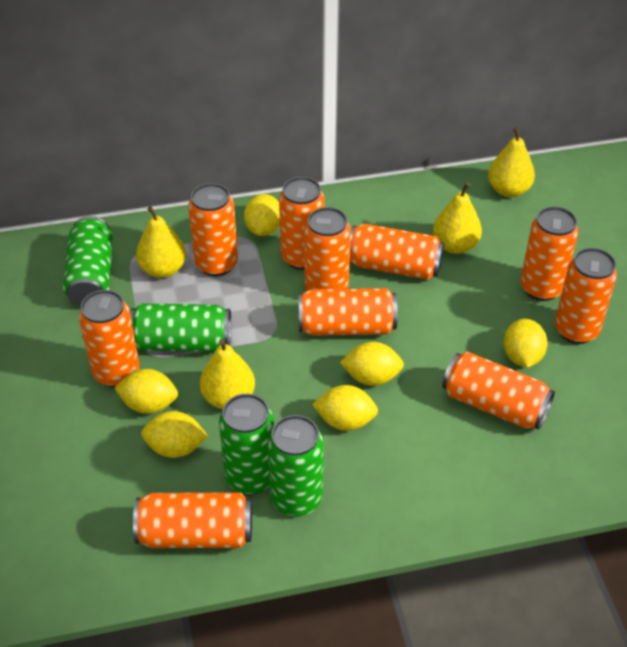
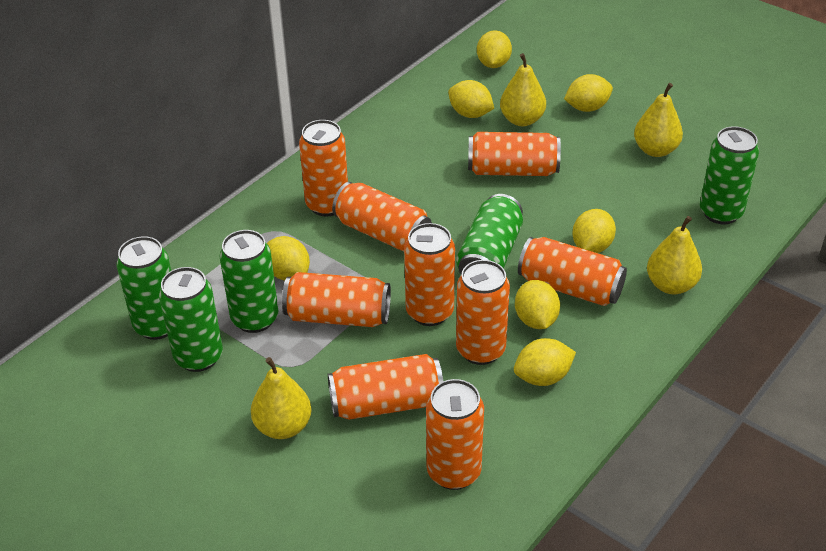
green can: [63,216,113,306] [130,303,231,352] [219,394,274,495] [268,415,323,517] = 4 -> [117,236,171,340] [159,267,223,372] [220,230,278,333] [456,194,523,275] [700,126,759,224] = 5
orange can: [79,290,139,387] [133,492,252,548] [188,183,238,277] [279,177,325,270] [298,288,398,336] [304,207,351,291] [350,224,444,280] [442,352,555,430] [520,207,579,301] [555,248,617,344] = 10 -> [282,272,391,327] [299,120,348,217] [328,354,443,420] [332,182,432,252] [404,223,455,326] [426,379,484,490] [456,260,510,365] [468,132,561,176] [518,237,627,306] = 9
yellow lemon: [114,369,178,414] [141,411,208,458] [244,194,280,236] [313,385,378,431] [340,342,404,386] [503,318,548,368] = 6 -> [267,236,310,280] [448,80,494,118] [477,30,512,68] [514,338,576,386] [515,280,560,329] [564,74,613,112] [572,209,616,253] = 7

